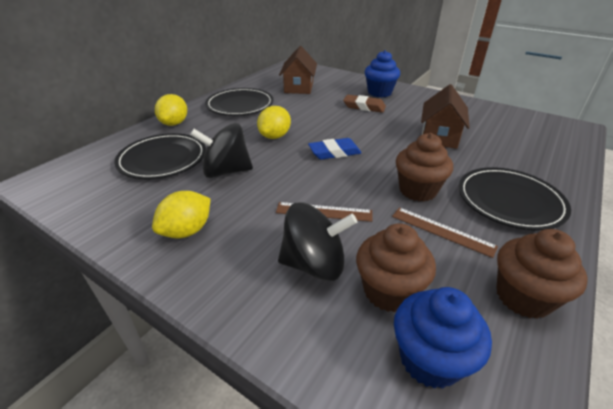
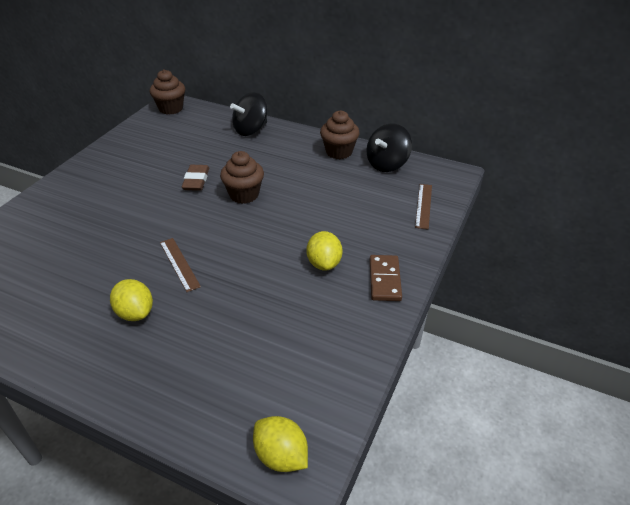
black plate: [114,133,206,179] [205,88,274,116] [459,167,571,230] = 3 -> none = 0
blue cupcake: [365,50,400,97] [394,287,492,389] = 2 -> none = 0
blue eraser: [308,138,362,160] = 1 -> none = 0
brown domino: none = 0 -> [370,255,402,301] = 1
brown house: [279,46,317,94] [421,84,470,149] = 2 -> none = 0

